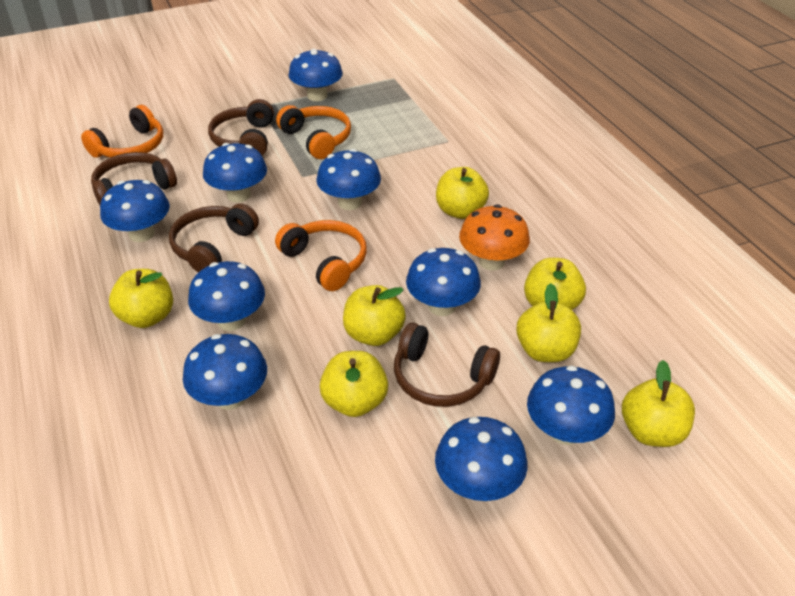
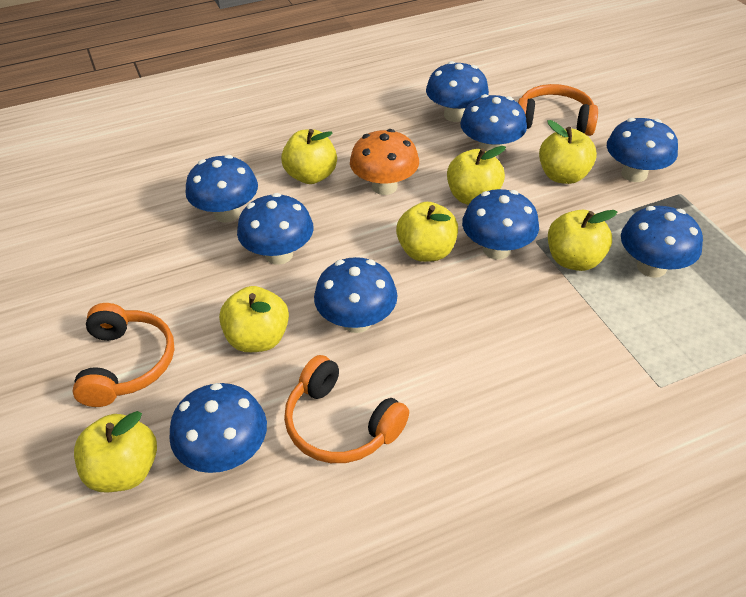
brown headphones: [91,152,177,205] [169,203,259,273] [208,99,274,156] [394,323,500,407] = 4 -> none = 0

